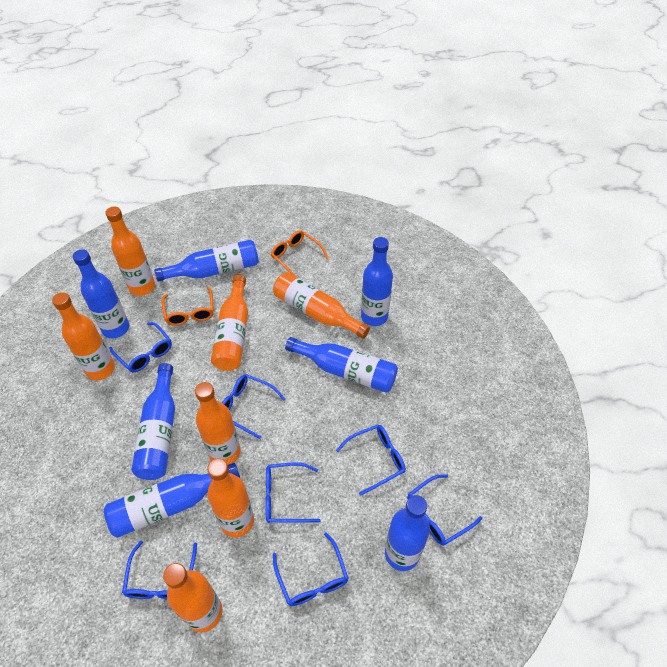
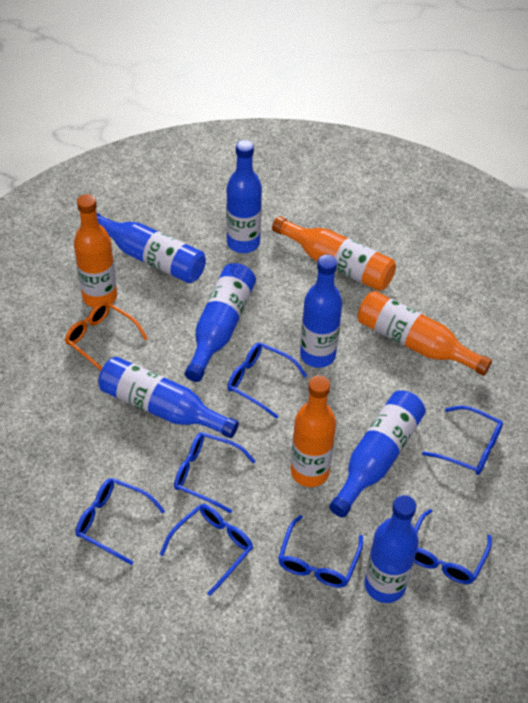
orange bottle: [52,292,115,380] [105,207,155,296] [163,563,222,632] [195,382,240,465] [207,458,254,537] [211,275,248,371] [273,272,370,339] = 7 -> [74,194,117,308] [272,216,396,291] [291,375,336,487] [357,291,492,376] = 4
orange glasses: [162,287,214,326] [271,230,329,278] = 2 -> [65,302,148,371] = 1

